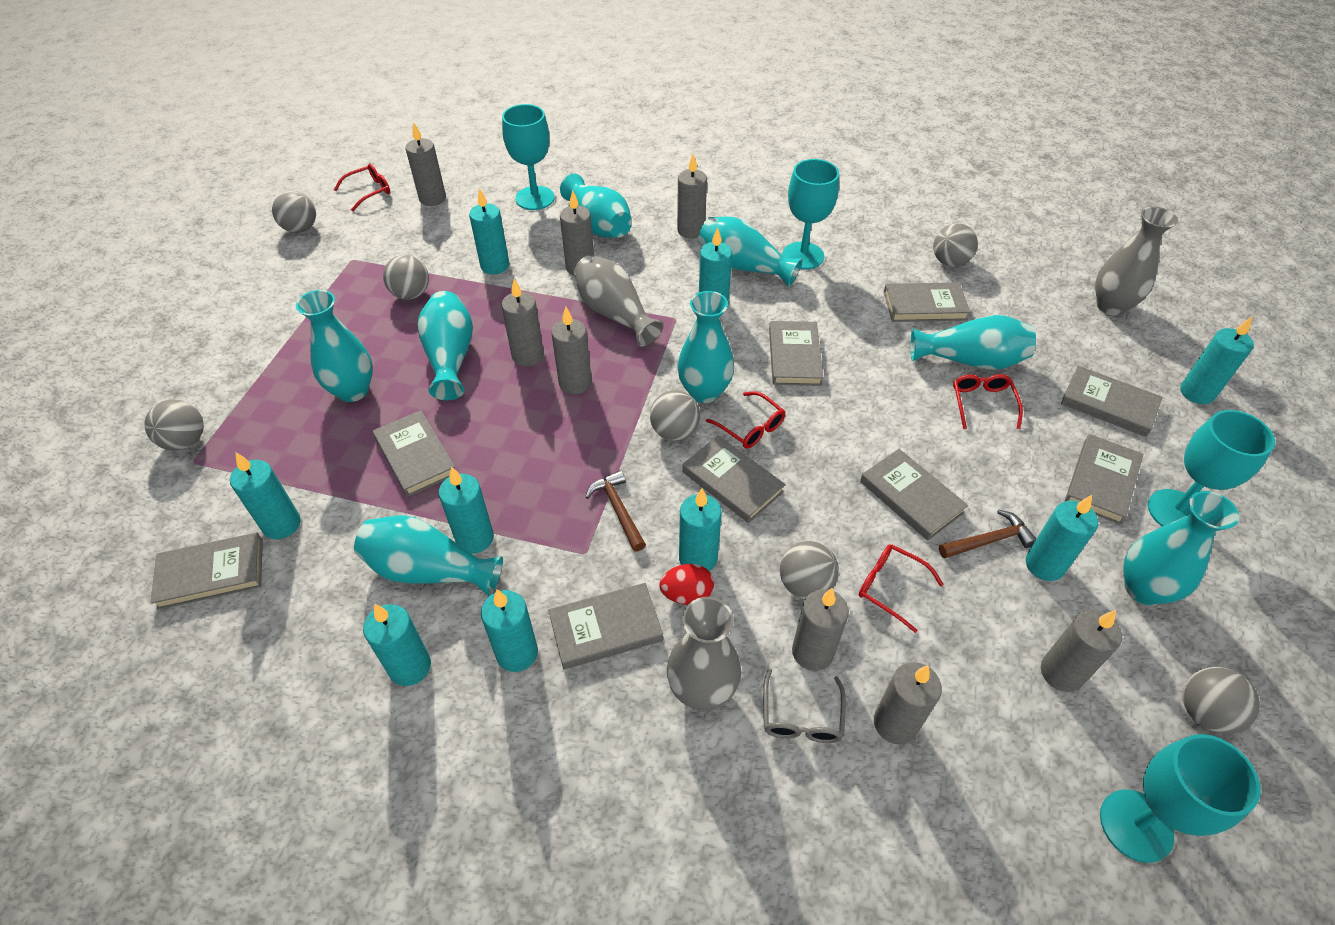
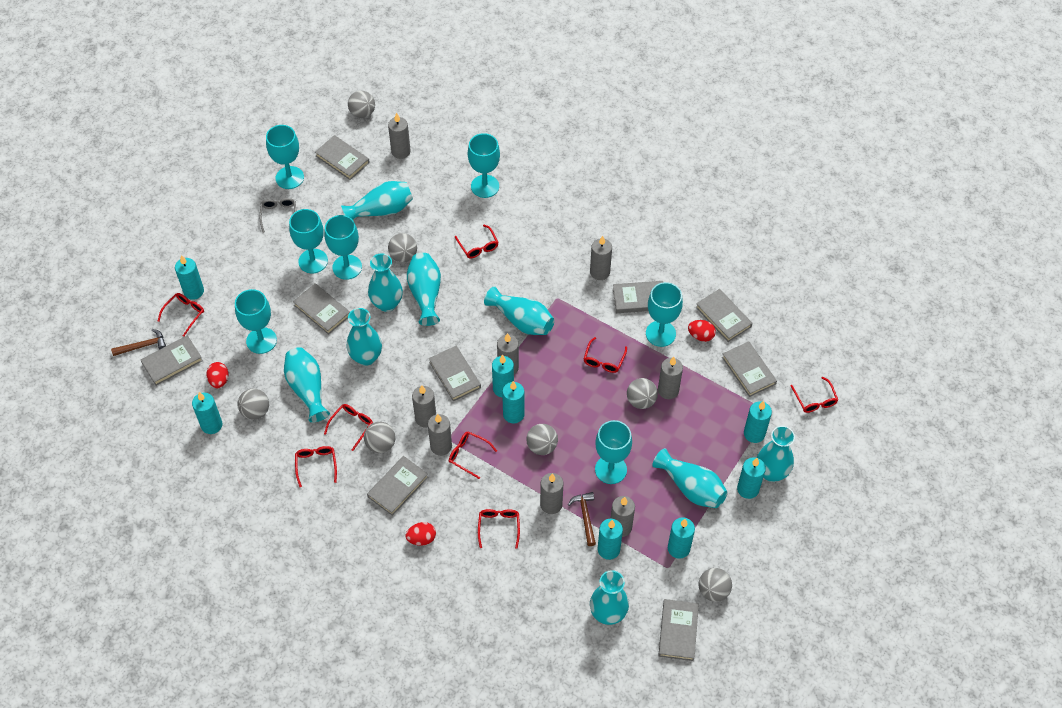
grey vase: [574,255,663,347] [667,597,741,710] [1095,207,1178,316] = 3 -> none = 0
red egg: [659,564,714,605] = 1 -> [206,362,228,389] [405,522,436,546] [688,320,716,342] = 3
red glasses: [334,164,390,211] [706,391,786,449] [858,544,944,633] [953,374,1023,429] = 4 -> [158,293,204,337] [295,446,337,487] [324,404,373,451] [449,431,497,479] [455,225,499,258] [478,509,520,549] [584,337,627,373] [791,377,838,413] = 8
turquoise candle: [230,452,301,539] [363,604,431,686] [439,466,494,554] [469,188,509,274] [481,589,538,672] [679,488,722,571] [699,227,732,308] [1026,495,1098,581] [1180,316,1254,404] = 9 -> [175,255,204,300] [192,392,222,434] [492,354,514,397] [502,381,525,424] [598,519,623,560] [668,517,695,559] [737,457,766,499] [744,401,772,443] = 8
turquoise goblet: [502,104,555,210] [782,159,839,269] [1100,734,1261,863] [1148,410,1275,526] = 4 -> [235,289,277,354] [266,125,304,189] [289,209,328,273] [324,215,362,280] [468,133,500,198] [595,420,632,484] [646,282,683,347] = 7
turquoise vase: [296,290,373,402] [354,515,503,596] [417,291,473,400] [560,174,632,238] [677,291,734,403] [698,217,803,287] [911,315,1036,370] [1123,491,1240,605] = 8 -> [284,347,330,422] [341,181,413,220] [347,308,382,366] [368,253,403,312] [407,253,441,326] [484,286,554,335] [590,570,629,625] [652,448,728,508] [757,426,795,482] = 9

